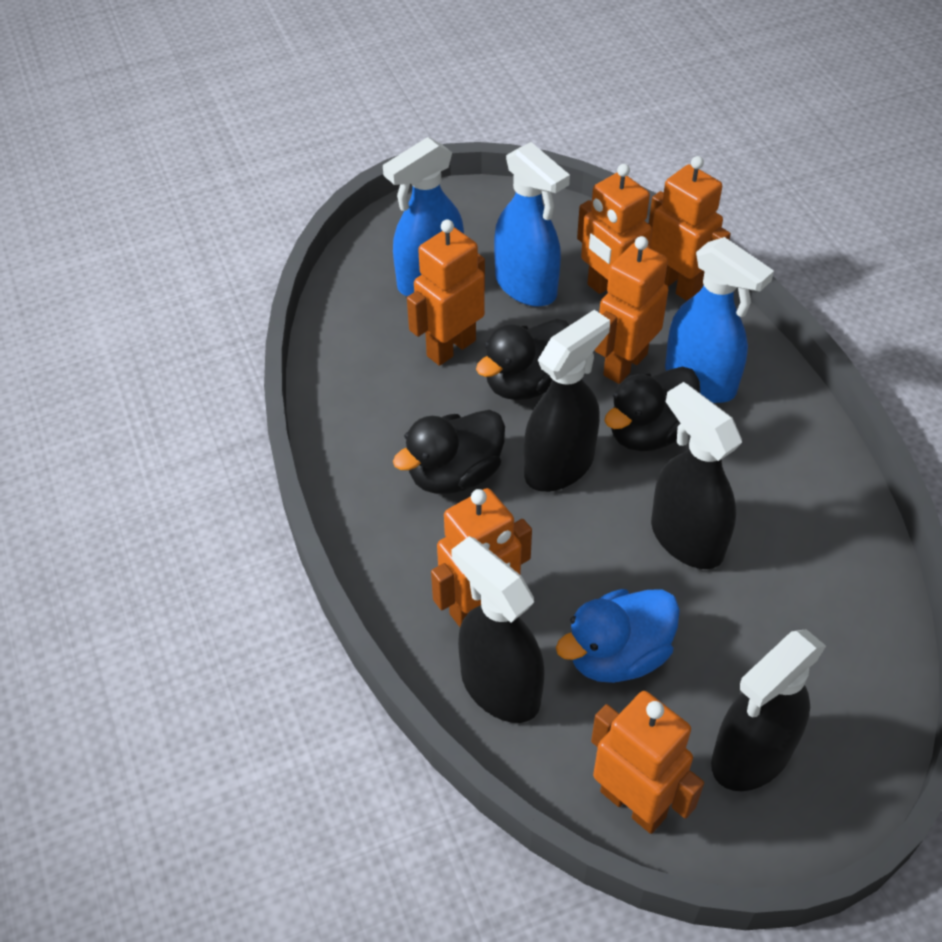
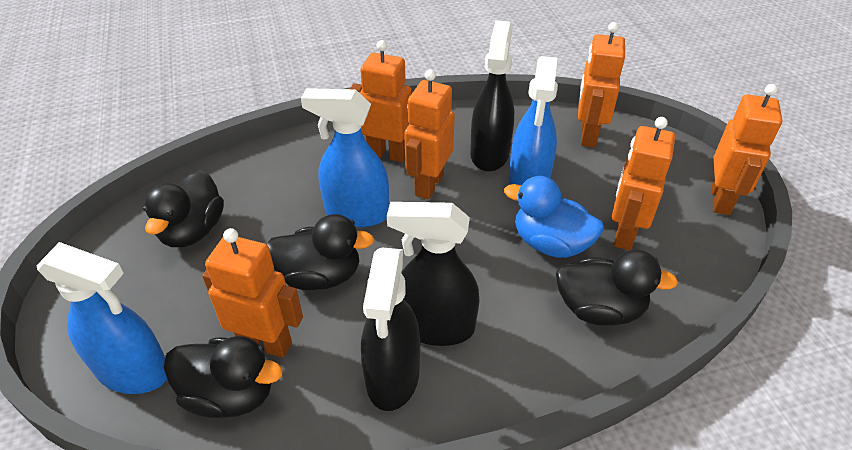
black duck: [393,410,505,494] [476,319,569,400] [605,367,700,451] = 3 -> [143,169,224,247] [164,336,283,418] [267,214,374,290] [556,250,678,325] = 4
black spray bottle: [451,536,545,723] [524,310,610,492] [651,382,742,569] [711,629,826,791] = 4 -> [361,248,420,411] [387,202,479,346] [470,20,514,172] = 3

